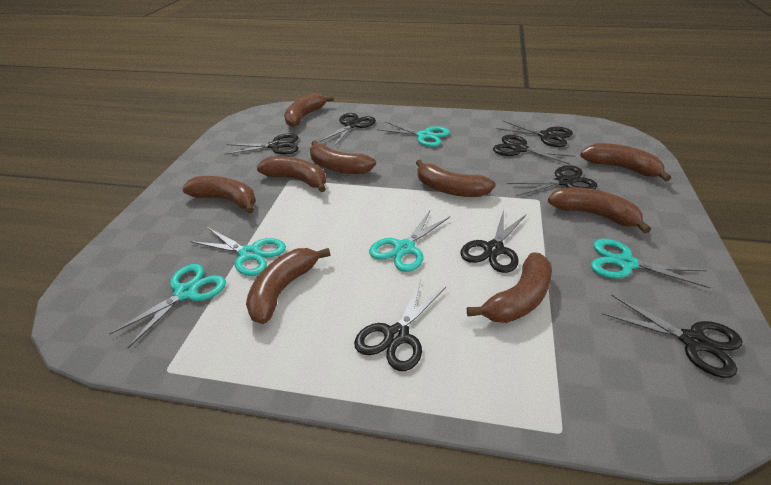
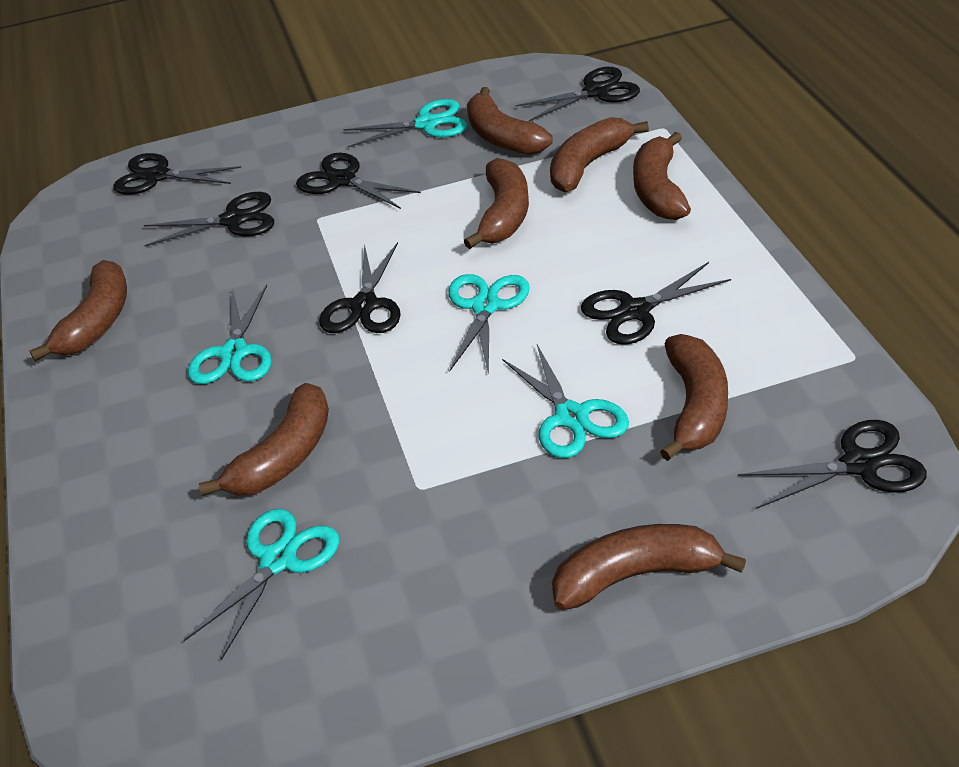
black scissors: [224,133,299,155] [319,113,376,147] [354,279,446,371] [460,210,527,273] [493,135,575,164] [496,120,573,147] [507,165,597,196] [602,294,742,378] = 8 -> [113,153,241,195] [144,192,274,246] [296,153,421,209] [319,242,401,333] [516,67,640,121] [581,262,731,345] [738,420,927,509] = 7
brown banana: [182,176,256,214] [246,248,331,324] [257,156,326,192] [284,93,334,127] [310,140,376,174] [416,160,496,197] [467,252,552,323] [548,187,651,233] [580,143,671,181] = 9 -> [30,260,127,361] [199,383,329,496] [464,158,529,249] [467,87,553,155] [550,117,649,193] [552,524,746,610] [633,132,691,220] [660,334,728,461] = 8

